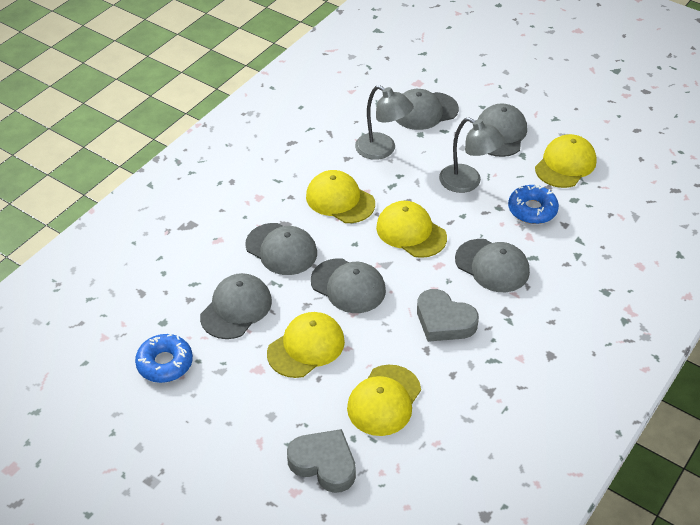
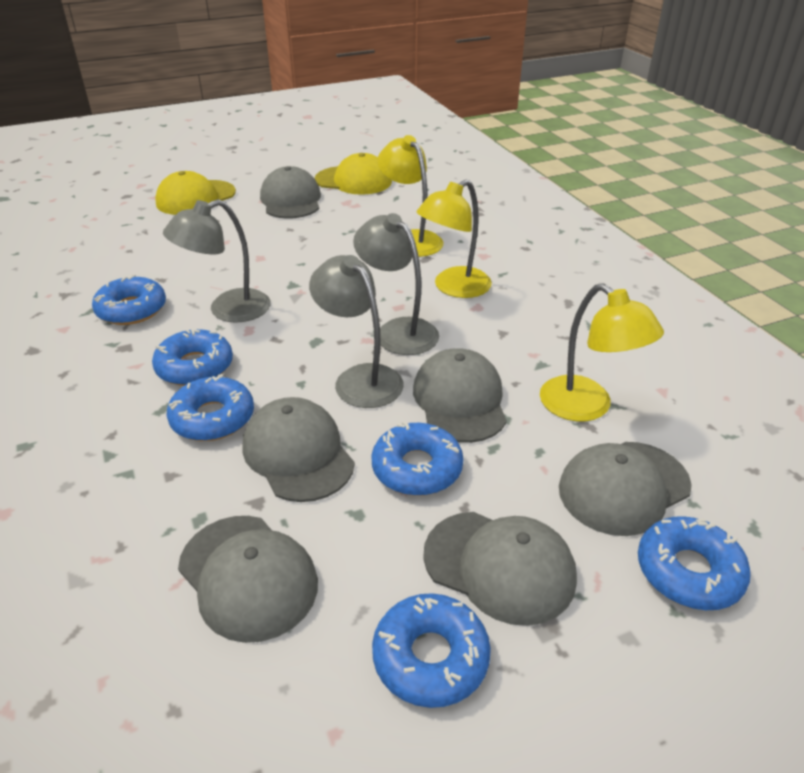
blue donut: [135,334,193,383] [508,185,559,224] = 2 -> [92,274,166,325] [152,329,233,386] [166,374,254,441] [371,421,464,496] [372,593,491,708] [638,516,751,610] = 6
grey heart: [287,429,356,493] [417,289,479,342] = 2 -> none = 0
grey lamp: [355,85,414,160] [439,117,505,193] = 2 -> [163,199,271,323] [309,255,404,408] [353,213,439,355] = 3
yellow cap: [267,312,345,378] [306,170,375,223] [347,365,421,436] [376,201,447,258] [535,134,597,188] = 5 -> [155,171,236,215] [315,153,392,195] = 2
yellow lamp: none = 0 -> [377,135,444,257] [417,179,492,298] [540,284,664,421] = 3

